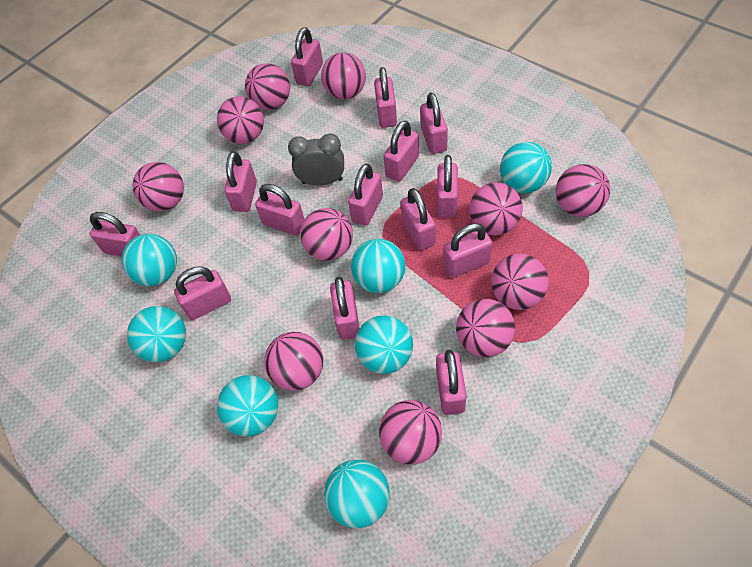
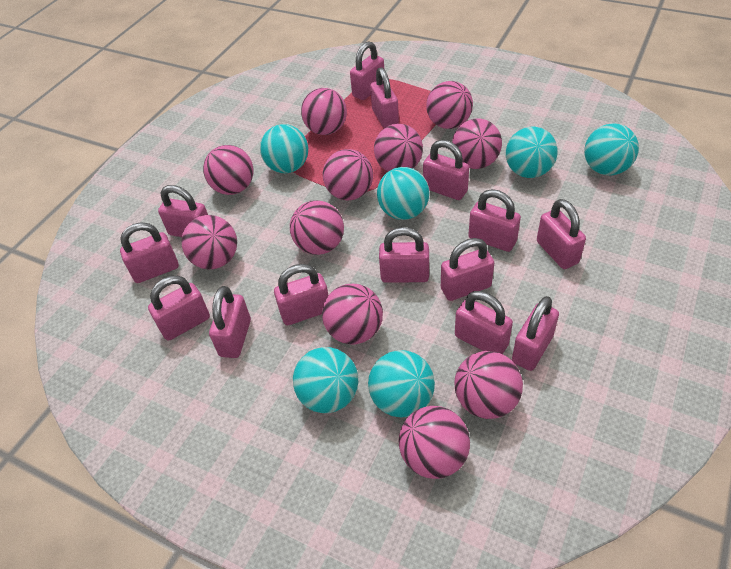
grey clock: [288,133,344,185] = 1 -> none = 0
turquoise ball: [122,234,177,286] [127,306,186,362] [217,375,278,436] [324,460,390,528] [351,239,405,293] [355,315,413,374] [500,142,552,193] = 7 -> [260,124,308,173] [293,347,358,413] [368,350,435,417] [377,167,429,220] [506,127,558,178] [584,123,639,175] = 6

